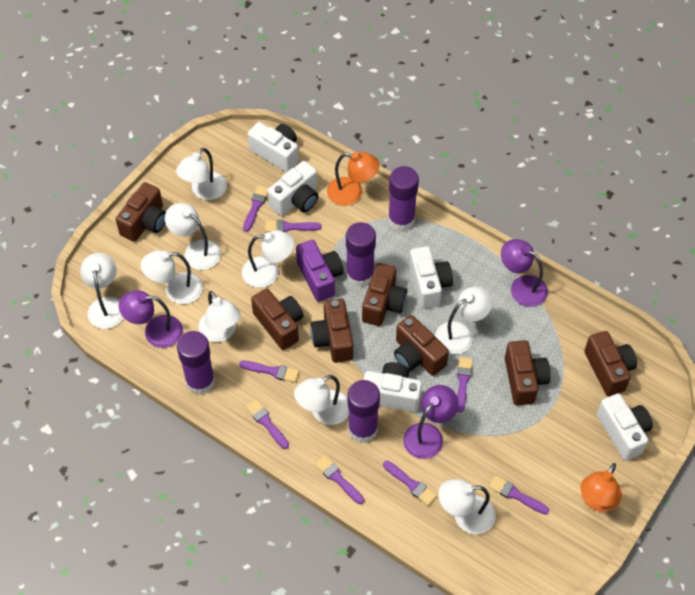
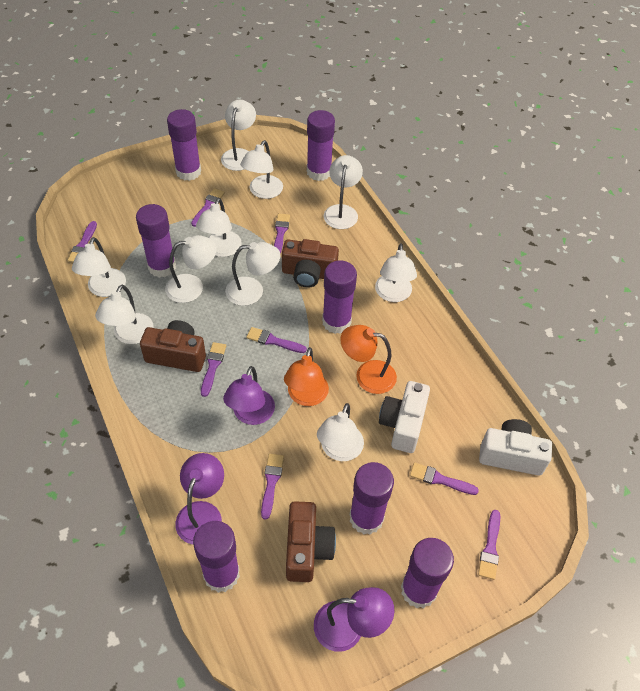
brown camera: [116,182,166,242] [251,288,304,350] [310,299,353,363] [362,263,407,326] [394,315,449,376] [505,340,551,406] [584,331,637,396] = 7 -> [140,320,206,372] [282,239,339,288] [286,501,336,582] = 3
purple camera: [296,240,344,302] = 1 -> none = 0
purple glue stick: [177,331,215,395] [346,222,376,287] [347,380,380,443] [388,166,419,231] = 4 -> [136,204,176,278] [167,109,201,181] [193,521,240,593] [307,110,335,181] [322,260,357,334] [350,462,394,535] [401,538,454,608] = 7
white camera: [248,122,299,172] [268,161,318,216] [363,362,422,412] [409,246,453,309] [597,393,653,461] = 5 -> [379,381,430,453] [479,419,552,476] = 2
white lamp: [80,253,124,329] [141,250,203,304] [165,203,221,270] [176,148,227,200] [198,291,241,342] [242,230,294,288] [294,375,349,425] [435,286,493,354] [438,479,496,534] = 9 -> [72,237,126,297] [95,285,153,344] [165,235,217,303] [196,198,242,257] [221,100,256,171] [225,242,280,306] [240,140,283,199] [317,403,364,461] [324,155,363,229] [375,243,417,302] = 10

